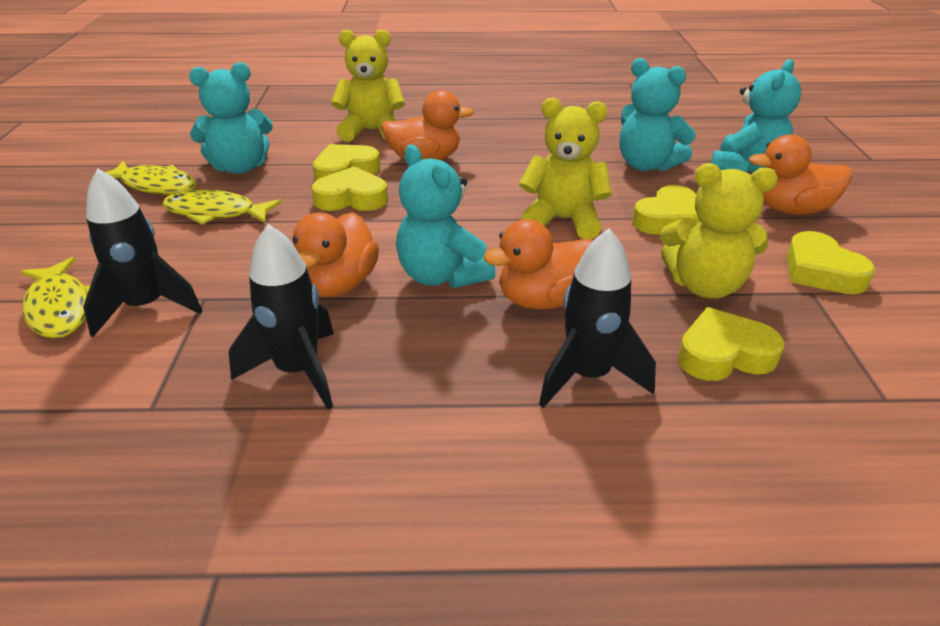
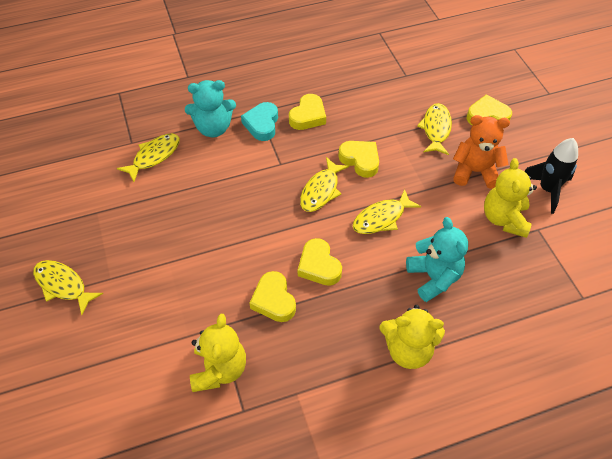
black rocket: [83,169,202,337] [229,224,334,409] [539,228,656,408] = 3 -> [524,138,578,214] = 1
orange duck: [293,212,379,297] [381,90,474,160] [483,219,593,309] [749,134,852,215] = 4 -> none = 0
orange teddy bear: none = 0 -> [453,115,510,189] = 1
turquoise heart: none = 0 -> [241,102,278,141] = 1
turquoise teddy bear: [189,62,273,174] [396,145,496,288] [620,58,696,171] [711,59,801,173] = 4 -> [185,80,236,137] [406,217,468,302] = 2
yellow fish: [20,257,91,339] [105,161,197,195] [162,189,282,225] = 3 -> [33,260,103,315] [117,134,180,182] [300,157,349,212] [353,189,421,234] [417,103,452,155] = 5

